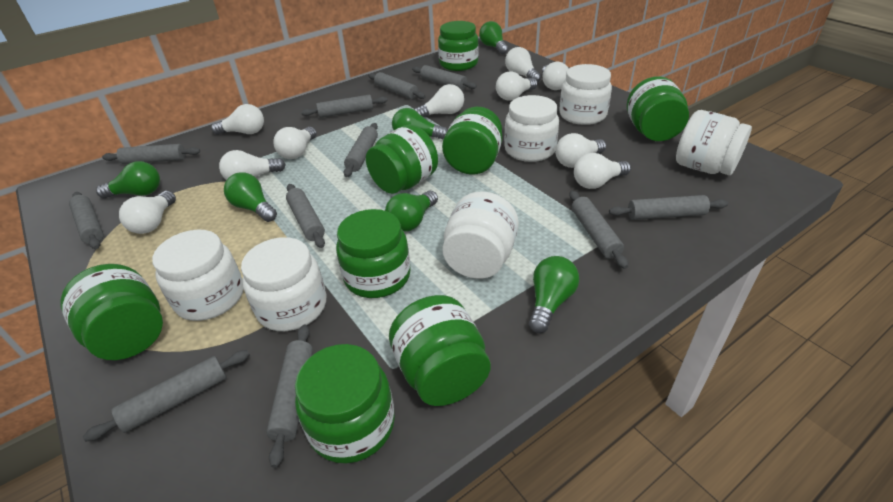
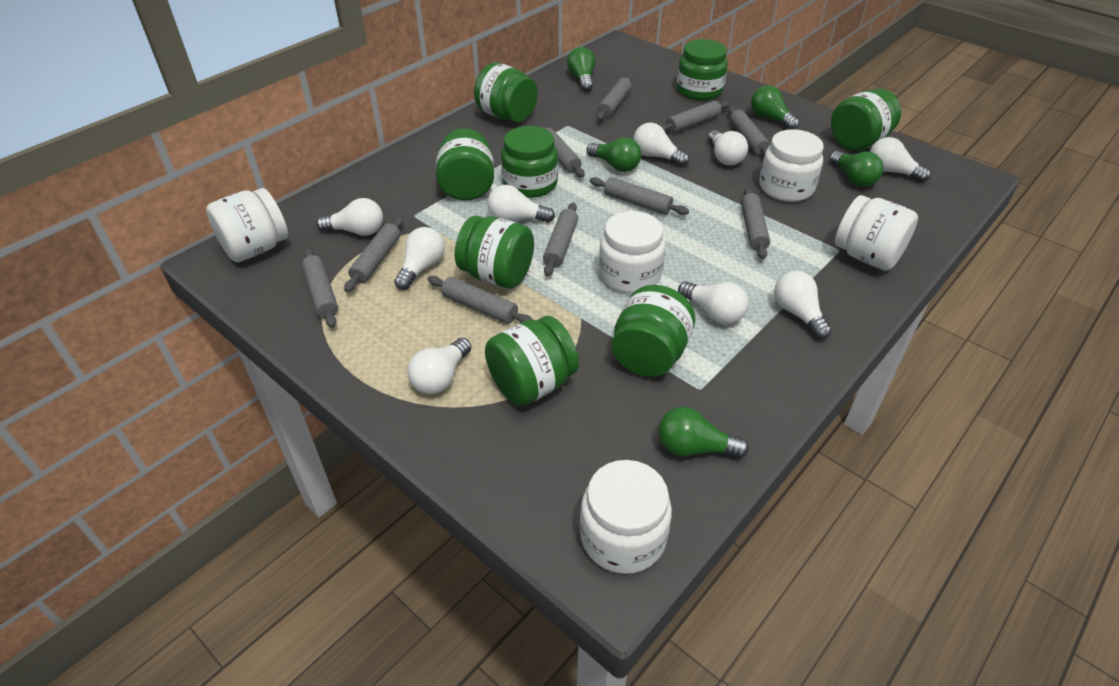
green light bulb: [96,161,160,199] [224,172,277,222] [385,191,438,232] [392,108,447,139] [479,21,508,54] [529,256,579,333] = 6 -> [567,47,595,91] [586,137,642,172] [658,407,749,458] [751,85,799,130] [830,151,884,187] = 5
grey rolling pin: [69,192,104,249] [83,350,250,441] [102,144,200,164] [266,325,313,468] [286,184,325,248] [301,95,388,118] [344,123,378,177] [368,72,426,99] [412,65,477,90] [569,191,628,269] [609,195,728,220] = 11 -> [301,248,338,328] [344,217,403,292] [428,276,533,324] [537,125,585,177] [543,203,578,276] [590,177,689,215] [597,76,632,120] [660,100,730,133] [728,106,770,156] [741,187,770,259] = 10
white jar: [152,230,243,321] [241,237,326,331] [442,191,519,279] [504,95,559,162] [559,64,612,125] [676,110,752,175] = 6 -> [206,188,288,262] [580,460,672,574] [599,211,665,293] [759,129,824,202] [835,195,918,271] = 5
white light bulb: [119,191,176,234] [211,104,264,135] [219,150,286,180] [274,127,317,159] [414,84,464,117] [496,71,538,100] [505,47,541,83] [542,62,569,90] [555,133,606,168] [574,153,631,189] = 10 -> [316,198,383,236] [394,227,445,290] [407,338,471,394] [488,185,555,223] [633,122,689,166] [678,281,749,324] [708,130,748,165] [774,271,832,339] [870,137,931,182] = 9

